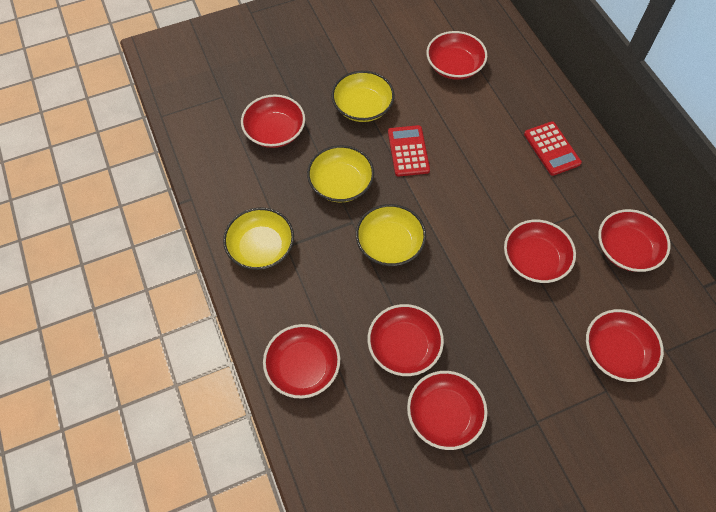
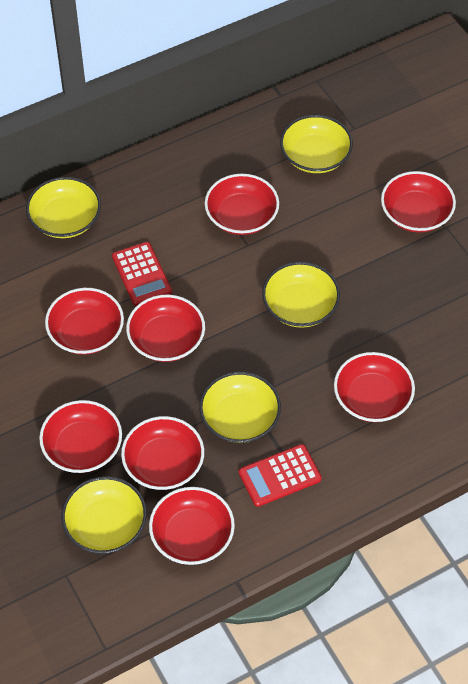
yellow bowl: [223,208,294,270] [307,145,374,202] [331,71,394,122] [356,204,426,266] = 4 -> [26,177,101,238] [62,476,147,554] [199,372,281,443] [262,262,340,328] [280,115,353,173] = 5

